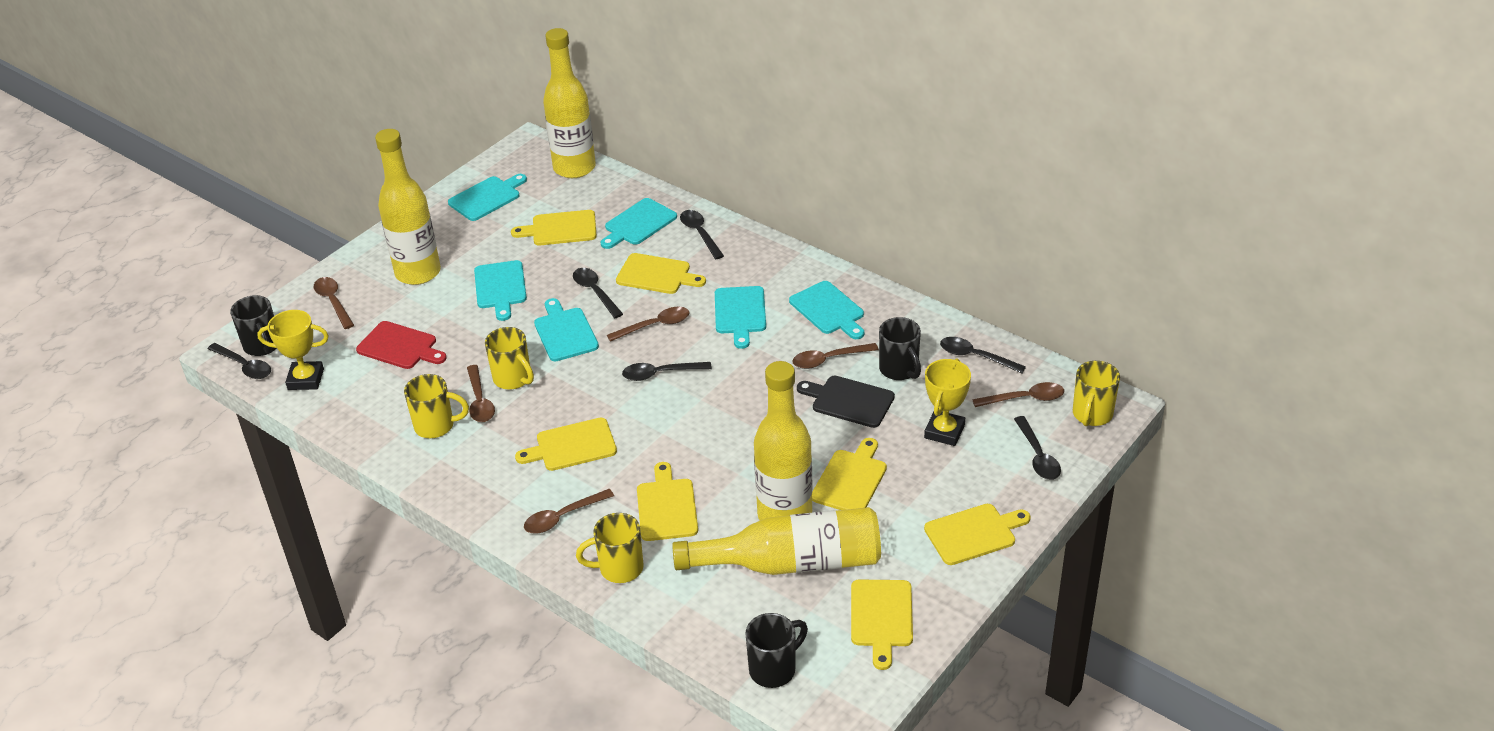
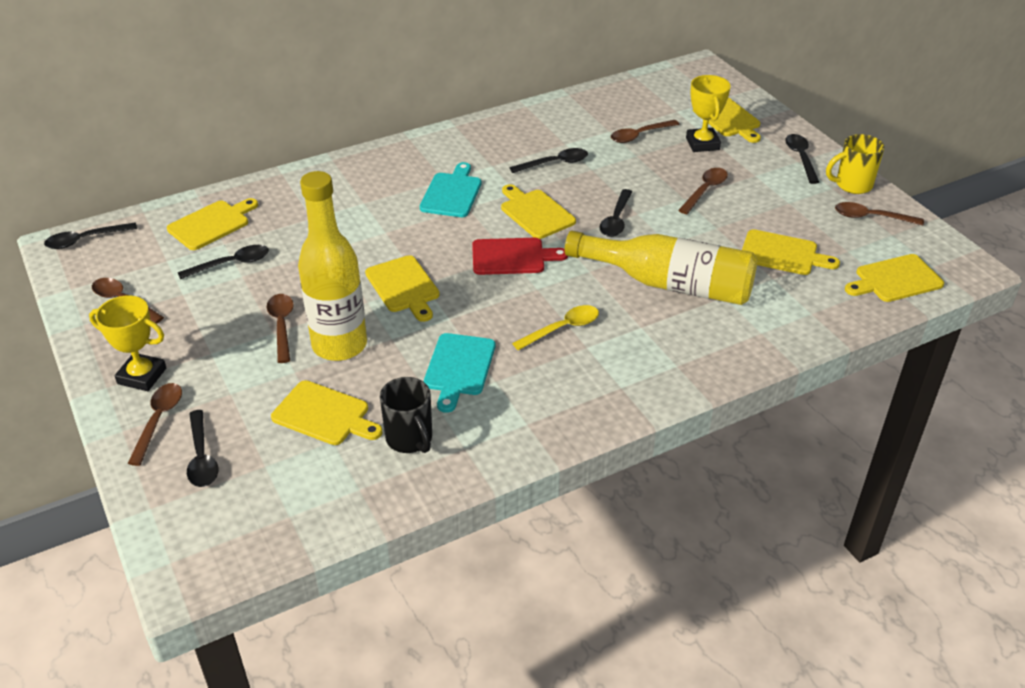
black cutting board: [797,376,895,428] = 1 -> none = 0
black mug: [230,295,276,356] [745,613,808,688] [879,317,921,380] = 3 -> [380,377,432,453] = 1
turquoise cutting board: [448,174,527,221] [474,260,527,321] [534,298,599,361] [600,198,677,249] [715,286,766,349] [789,281,864,339] = 6 -> [420,162,481,217] [424,333,495,413] = 2
yellow bottle: [375,129,441,285] [543,28,596,178] [672,507,881,575] [754,361,813,520] = 4 -> [298,171,367,361] [565,231,757,305] = 2
yellow mug: [404,374,469,438] [485,327,534,390] [576,513,644,583] [1073,361,1120,426] = 4 -> [826,134,884,194] = 1
yellow spoon: none = 0 -> [512,305,599,350] = 1

